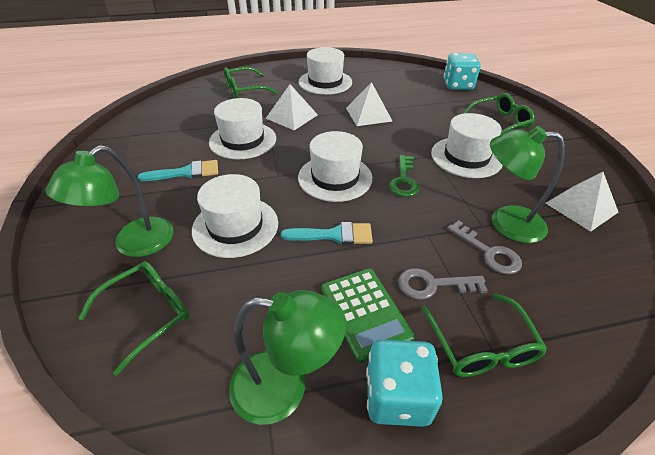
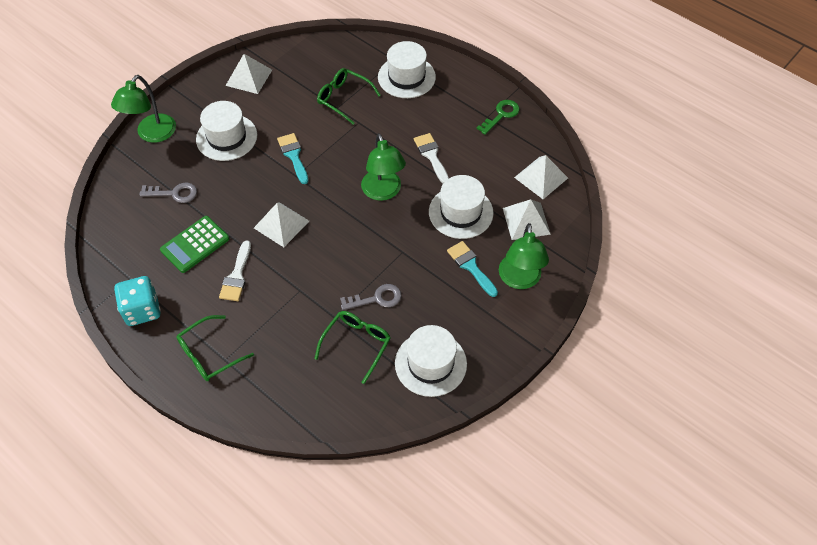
green glasses: [78,261,189,376] [224,67,277,98] [421,294,547,377] [462,93,535,135] = 4 -> [176,315,254,381] [314,311,391,384] [317,68,381,124] = 3
turquoise dice: [366,339,443,427] [444,53,481,90] = 2 -> [114,276,161,326] = 1
white brush: none = 0 -> [219,241,251,301] [414,133,449,183] = 2
white hat: [192,174,278,258] [209,98,276,159] [298,47,352,95] [298,131,373,202] [431,113,503,178] = 5 -> [196,101,257,161] [378,41,436,98] [395,325,467,397] [429,175,493,239] = 4
white pyramid: [266,84,318,130] [346,82,393,126] [546,172,618,232] = 3 -> [225,54,272,94] [254,202,309,247] [503,199,551,240] [514,155,568,199] = 4

